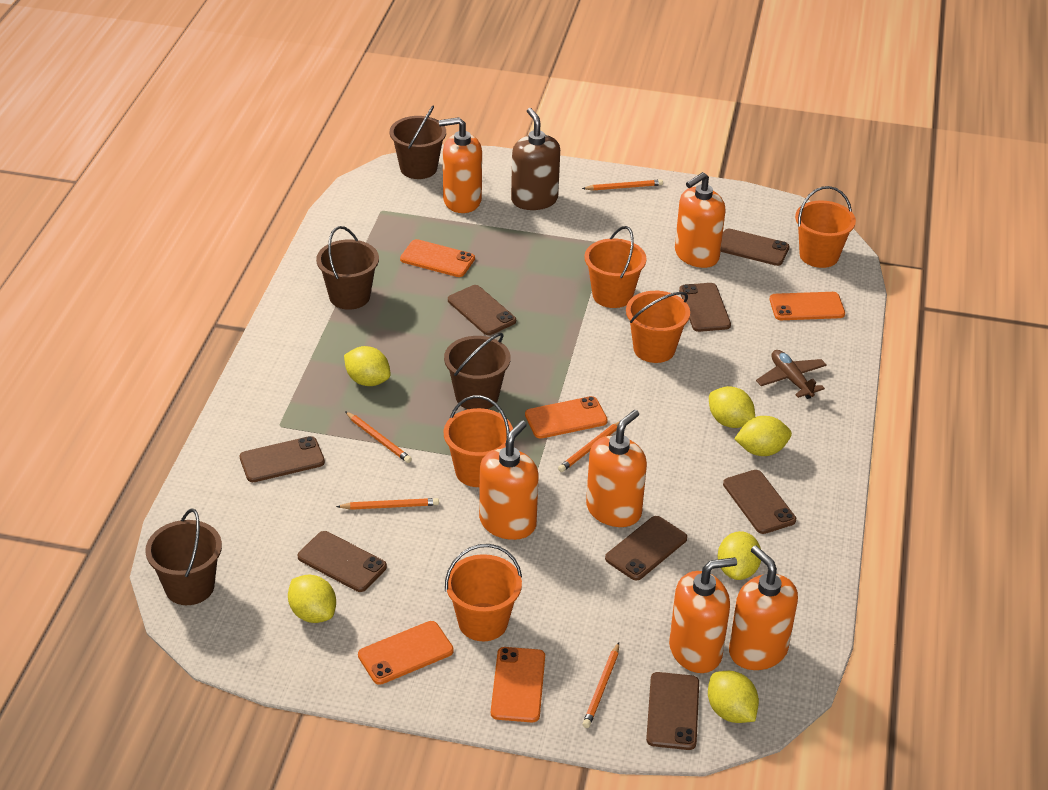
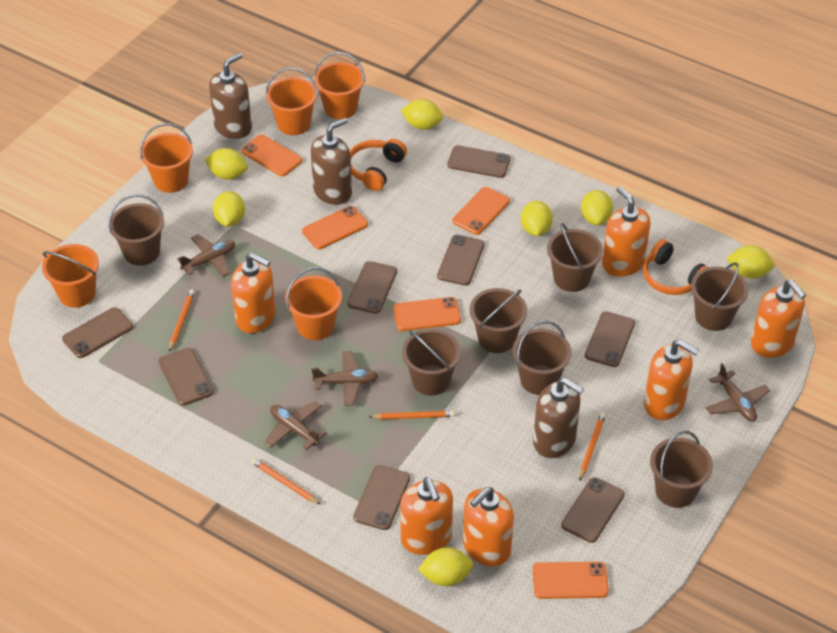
brown bucket: [145,508,222,605] [316,226,379,310] [390,106,446,179] [444,333,511,409] = 4 -> [108,194,164,266] [402,329,461,395] [470,288,527,353] [513,321,571,395] [547,223,603,292] [650,431,713,508] [691,263,749,331] = 7
brown plane: [756,350,827,399] = 1 -> [177,234,235,277] [264,401,327,450] [312,351,378,406] [706,363,770,422] = 4
brown soap dispenser: [511,108,560,210] = 1 -> [209,53,252,139] [311,118,352,205] [533,377,584,458] = 3
orange headphones: none = 0 -> [350,139,407,191] [643,239,708,295] = 2
orange pencil: [336,498,439,510] [345,411,412,463] [558,421,620,472] [582,179,663,190] [582,643,619,728] = 5 -> [169,290,195,352] [251,458,321,505] [369,411,455,420] [579,413,606,480] = 4
yellow lemon: [288,575,336,623] [344,346,391,386] [708,671,759,723] [709,386,755,428] [718,531,761,580] [734,416,792,456] = 6 -> [205,148,248,180] [213,191,245,227] [401,99,443,130] [418,547,473,586] [521,201,553,236] [581,190,613,225] [727,245,775,279] = 7

